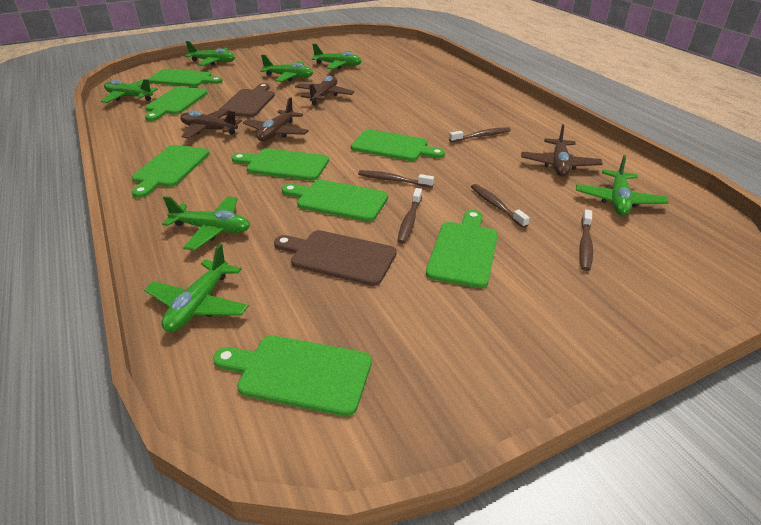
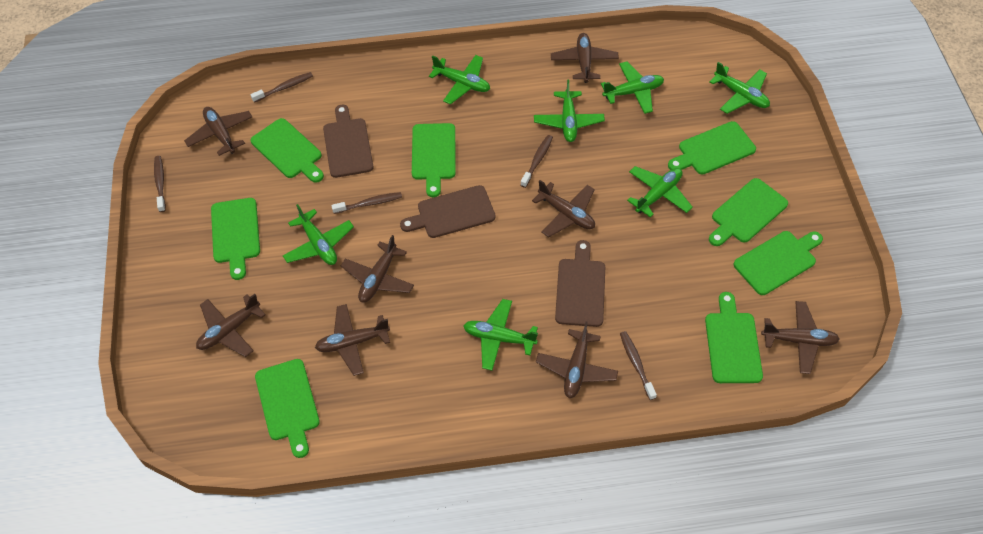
brown cutting board: [219,83,275,117] [274,230,397,286] = 2 -> [323,105,374,178] [400,185,496,238] [555,240,605,327] = 3
brown plane: [181,109,242,139] [243,97,309,141] [295,76,354,105] [521,124,603,176] = 4 -> [184,107,252,156] [196,294,266,357] [315,304,390,376] [341,235,414,303] [532,180,595,237] [536,322,618,398] [551,33,619,83] [761,301,840,374] = 8

